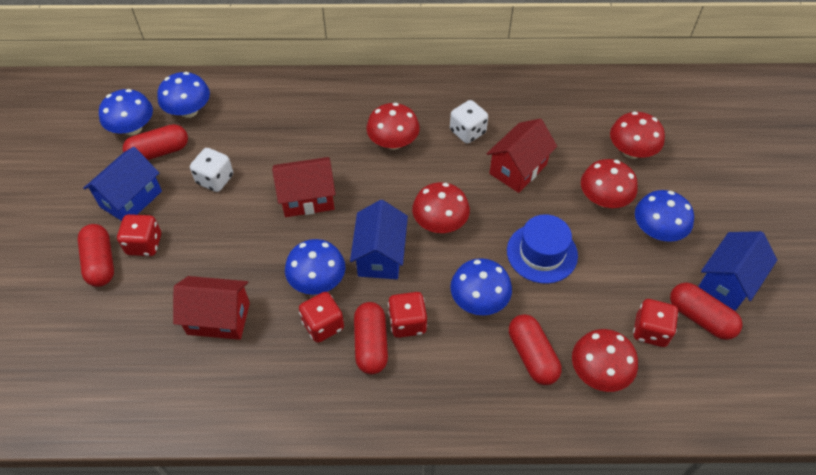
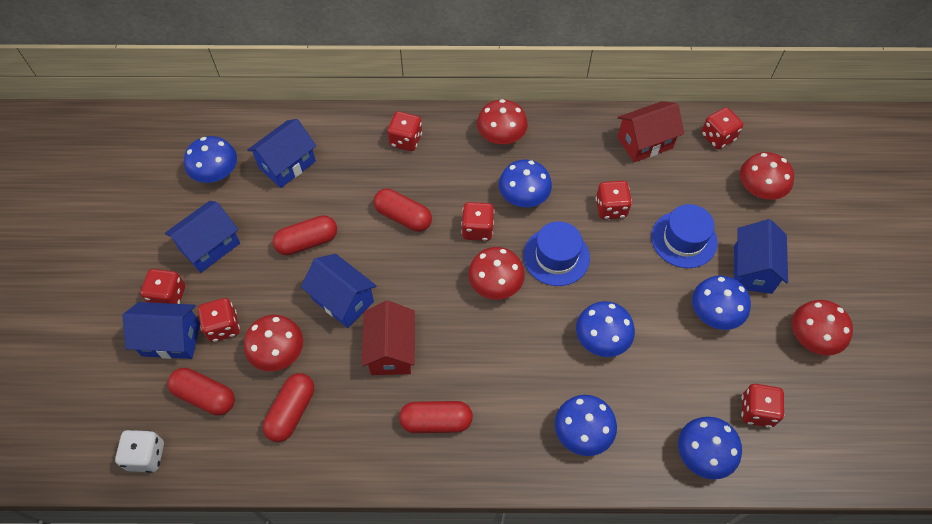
blue hat: [507,214,578,284] = 1 -> [523,221,590,286] [651,204,718,268] = 2
blue house: [83,147,162,221] [350,200,408,279] [698,231,777,311] = 3 -> [123,302,200,359] [165,201,240,273] [247,119,316,188] [301,254,377,328] [734,219,788,294] = 5
blue mushroom: [99,89,153,136] [157,72,210,118] [285,239,345,295] [450,258,512,315] [635,190,694,242] = 5 -> [184,136,237,183] [499,160,552,207] [555,395,617,456] [576,301,635,357] [678,417,742,480] [692,276,751,330] = 6
red dice: [117,214,161,256] [299,292,344,343] [388,292,427,338] [633,299,679,347] = 4 -> [141,269,185,304] [198,298,240,342] [387,111,422,151] [461,202,494,241] [596,181,632,219] [701,107,743,149] [741,384,785,428] = 7
red house: [173,276,250,340] [272,157,336,217] [486,119,557,193] = 3 -> [362,300,415,375] [618,101,684,162] = 2
white dice: [190,148,233,192] [450,100,488,144] = 2 -> [115,430,164,473] = 1

